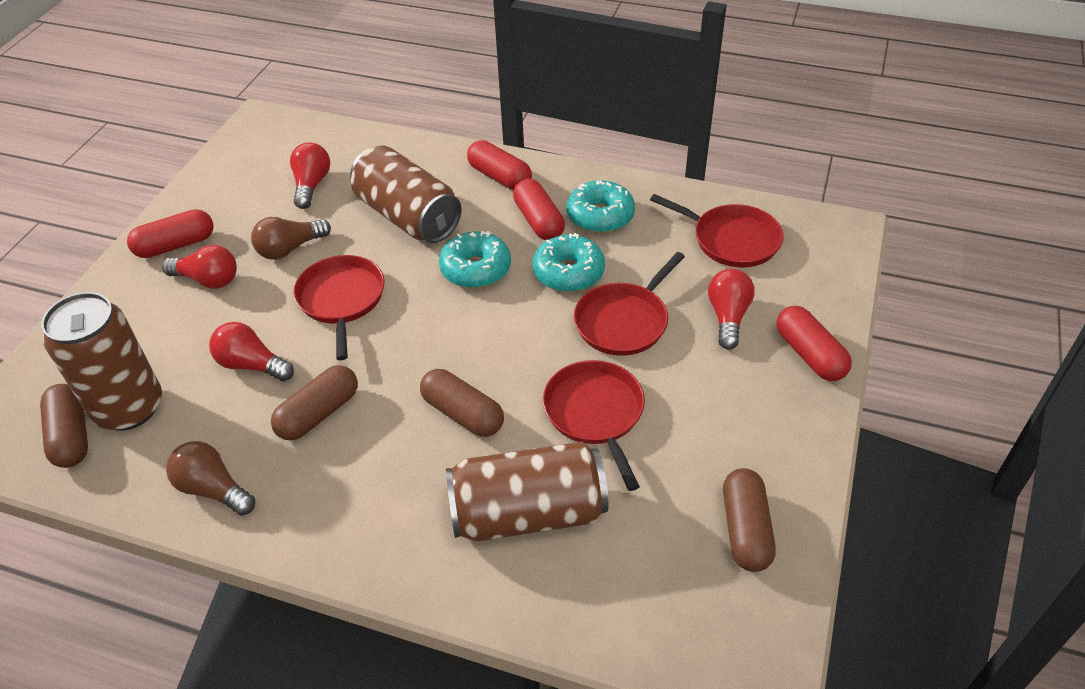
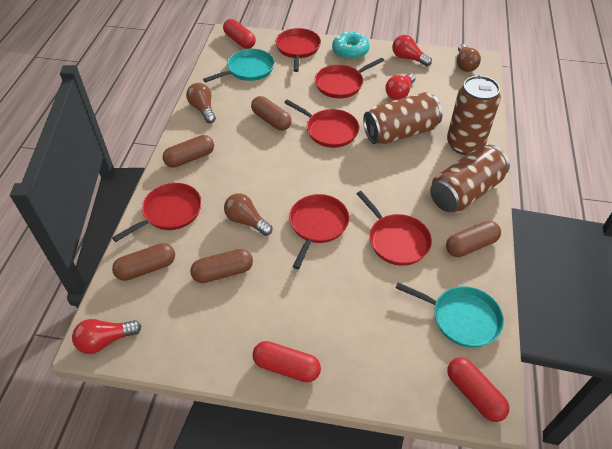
brown capsule: [40,384,88,468] [271,365,358,440] [420,369,504,437] [723,468,776,572] = 4 -> [112,243,175,281] [163,135,214,168] [190,249,253,283] [251,96,292,131] [446,221,501,257] = 5
brown light bulb: [166,441,255,516] [251,217,331,260] = 2 -> [186,83,216,123] [224,193,272,236] [457,44,481,72] = 3
red capsule: [127,209,214,258] [467,140,532,190] [513,178,565,240] [776,306,852,381] = 4 -> [223,19,256,49] [253,341,321,382] [447,357,509,422] = 3
red light bulb: [162,245,237,289] [209,322,294,381] [290,142,330,209] [708,268,755,349] = 4 -> [72,319,142,354] [385,73,416,100] [392,35,432,66] = 3
red pan: [293,255,385,360] [543,360,645,491] [574,252,685,356] [650,194,784,268] = 4 -> [112,183,202,242] [275,28,321,72] [284,99,359,148] [289,194,349,269] [315,58,384,98] [357,191,432,266] = 6
turquoise donut: [439,231,511,288] [533,233,605,292] [567,180,635,233] = 3 -> [332,32,370,60] = 1
turquoise pan: none = 0 -> [203,49,275,82] [396,282,504,348] = 2

